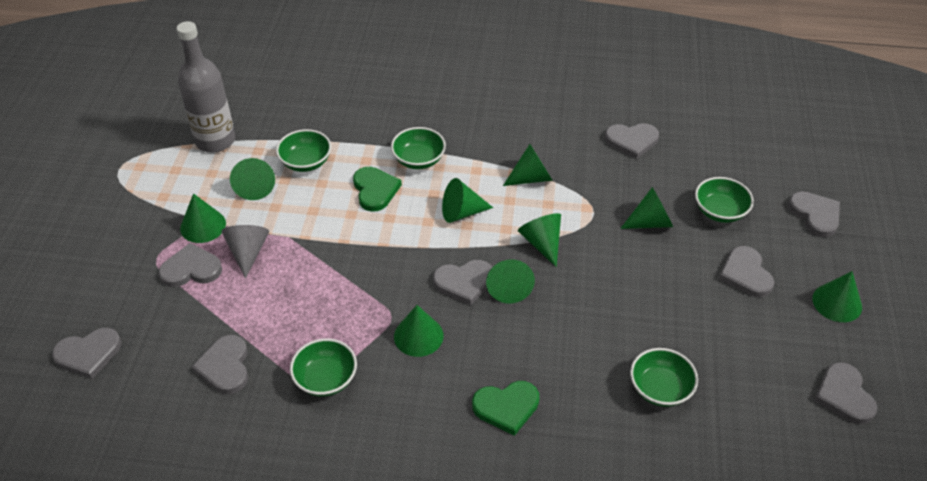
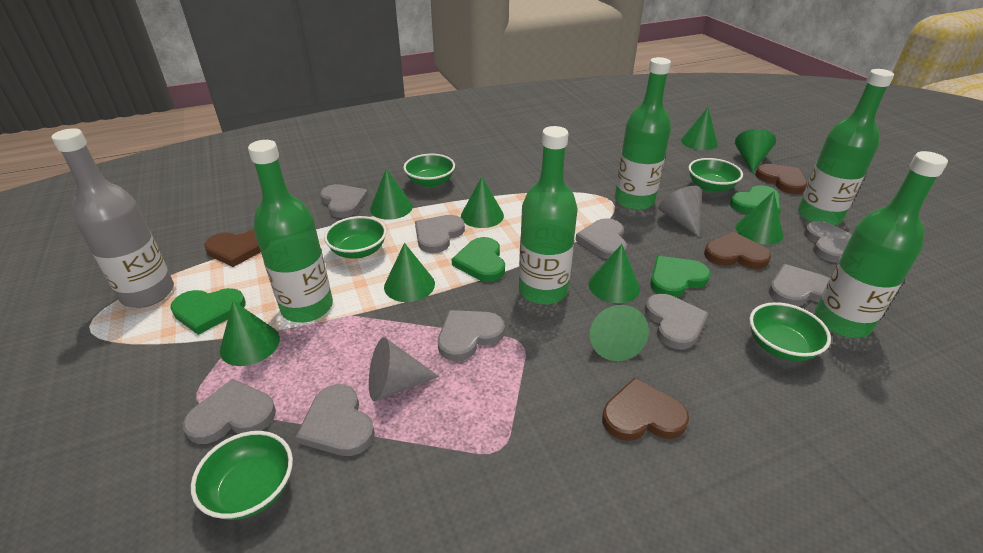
brown heart: none = 0 -> [204,230,261,267] [602,378,689,441] [704,232,771,269] [755,164,807,194] = 4
green bottle: none = 0 -> [248,140,333,323] [519,126,578,305] [615,57,671,210] [798,69,894,225] [815,151,948,338] = 5
green heart: [353,167,402,212] [472,381,539,436] = 2 -> [170,288,246,335] [452,237,505,282] [650,256,711,297] [730,185,781,214] = 4
grey cone: [222,225,269,279] = 1 -> [369,337,439,401] [658,186,701,238] = 2
grey heart: [52,328,122,379] [159,243,222,287] [192,335,248,394] [433,260,492,306] [605,123,659,159] [719,246,774,297] [788,191,840,237] [814,362,877,424] = 8 -> [183,379,276,444] [296,384,375,456] [320,184,368,218] [415,215,465,253] [438,310,505,361] [575,218,627,259] [645,294,709,349] [769,264,830,306] [804,221,852,263] = 9

